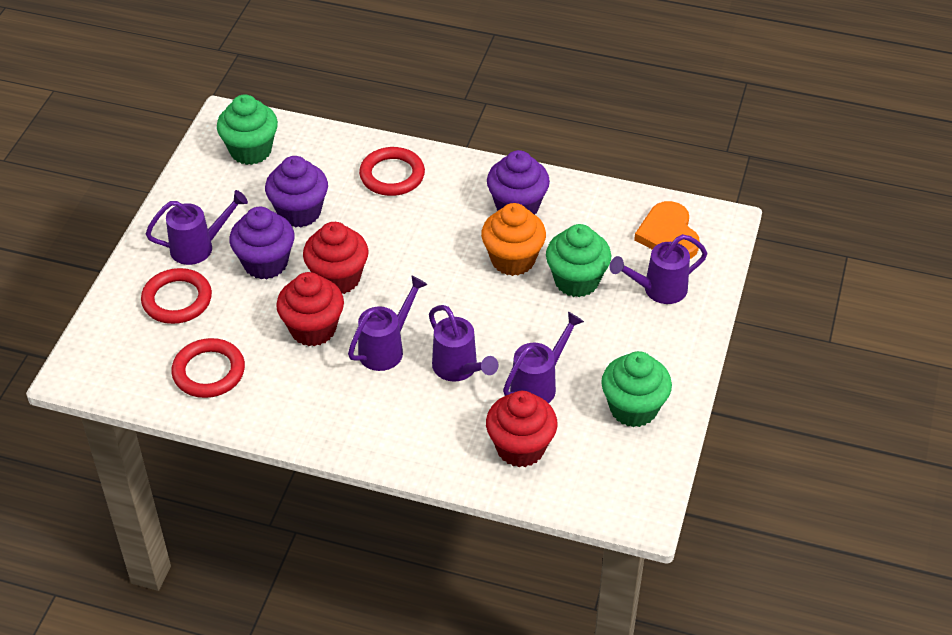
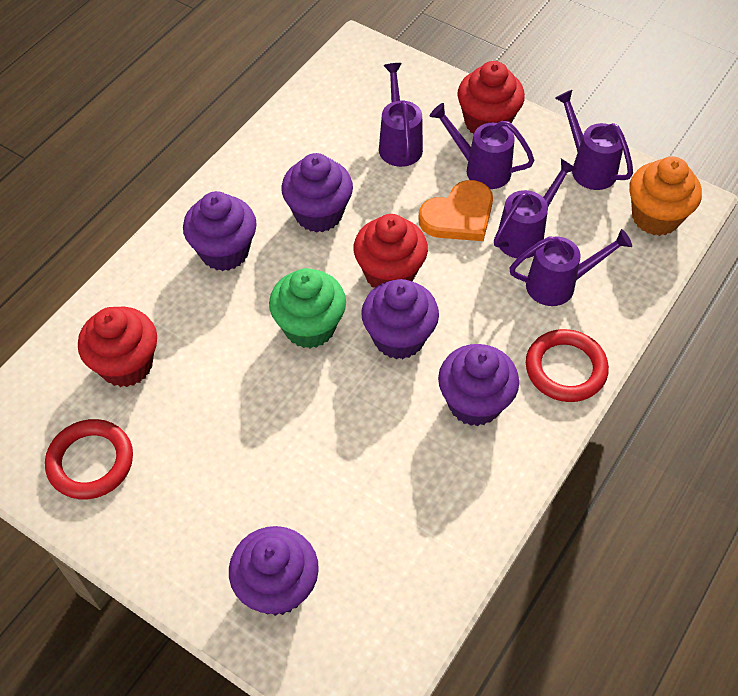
green cupcake: [217,94,278,165] [546,224,612,297] [601,351,672,427] = 3 -> [269,268,346,348] = 1
purple cupcake: [229,207,295,279] [265,156,328,228] [487,150,550,215] = 3 -> [183,191,257,271] [229,526,319,616] [281,153,353,233] [361,279,439,359] [438,344,519,426] = 5
red ring: [141,268,212,324] [171,338,245,398] [359,147,425,196] = 3 -> [45,419,133,499] [526,329,609,402] = 2

